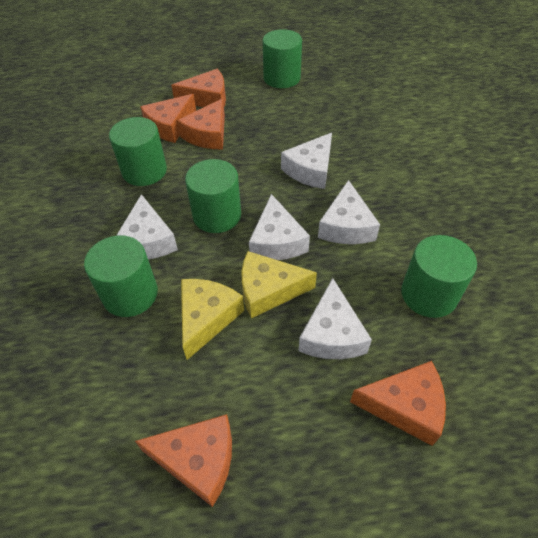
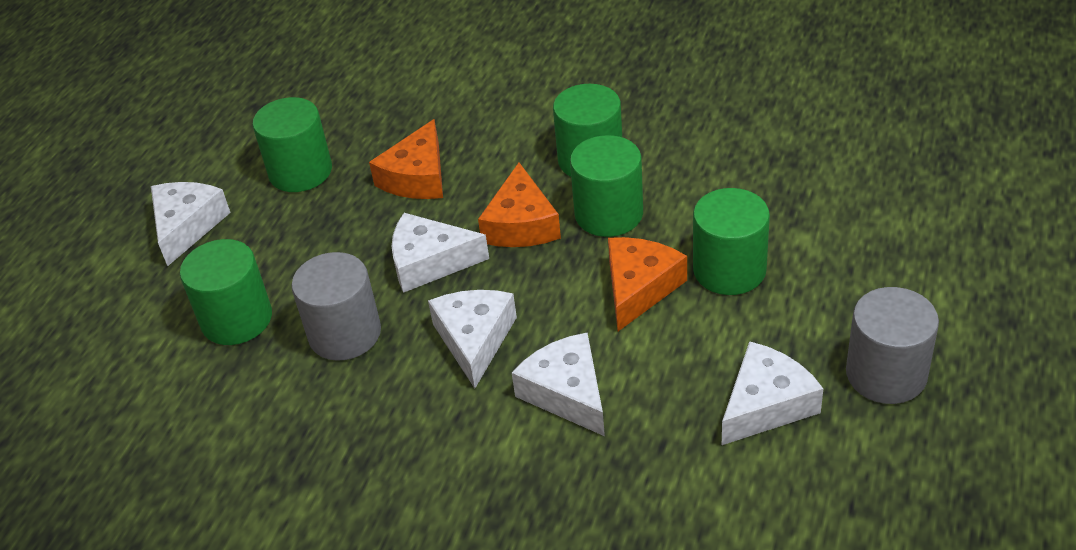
grey cylinder: none = 0 -> [292,252,381,361] [846,287,939,404] = 2
orange cheese: [135,414,232,507] [140,94,196,143] [171,69,226,107] [177,98,225,149] [350,361,446,446] = 5 -> [369,119,443,199] [478,163,561,247] [608,237,687,331] = 3
yellow cheese: [181,279,244,360] [241,251,317,318] = 2 -> none = 0

